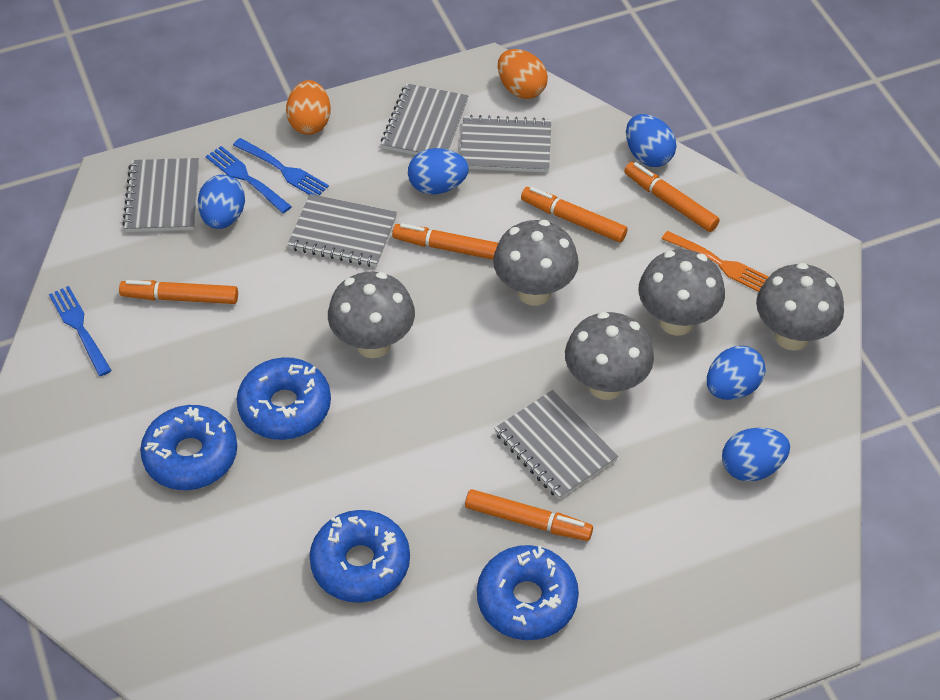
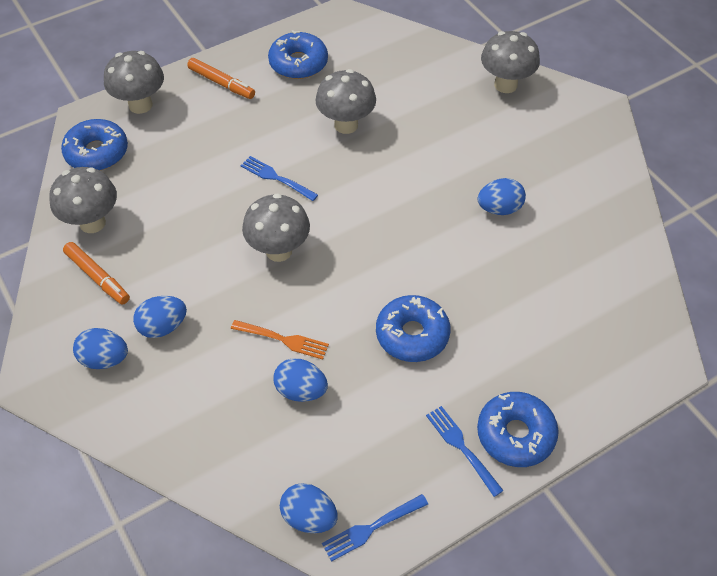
grey notebook: [122,158,199,232] [288,194,397,267] [381,83,468,155] [460,115,551,173] [494,390,618,499] = 5 -> none = 0
orange egg: [286,80,331,135] [498,49,548,99] = 2 -> none = 0
orange marker: [119,280,238,304] [392,223,498,260] [465,489,593,541] [521,187,627,242] [624,162,720,232] = 5 -> [63,242,130,305] [187,58,255,99] = 2

